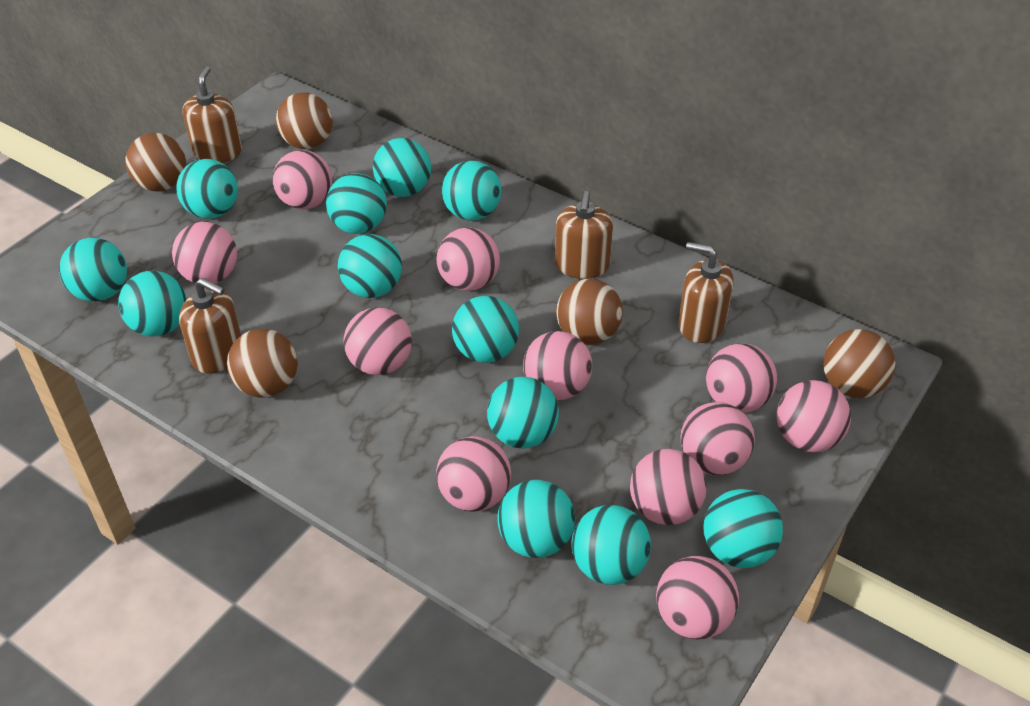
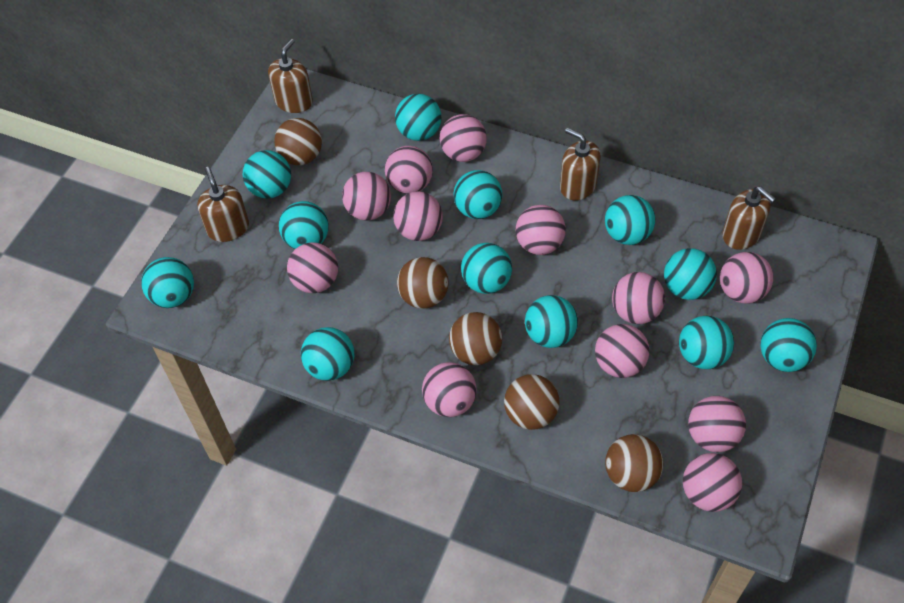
pink ball: [172,222,237,284] [272,150,332,209] [344,307,412,375] [436,436,511,512] [437,227,500,291] [523,331,592,400] [630,449,707,525] [656,556,739,640] [681,402,755,475] [706,343,777,413] [777,380,851,452] = 11 -> [287,242,338,293] [342,172,391,221] [385,146,433,194] [393,191,443,241] [422,362,477,417] [440,114,487,162] [516,205,566,255] [595,324,650,378] [612,272,665,324] [683,453,742,512] [688,396,746,452] [720,252,773,304] = 12

